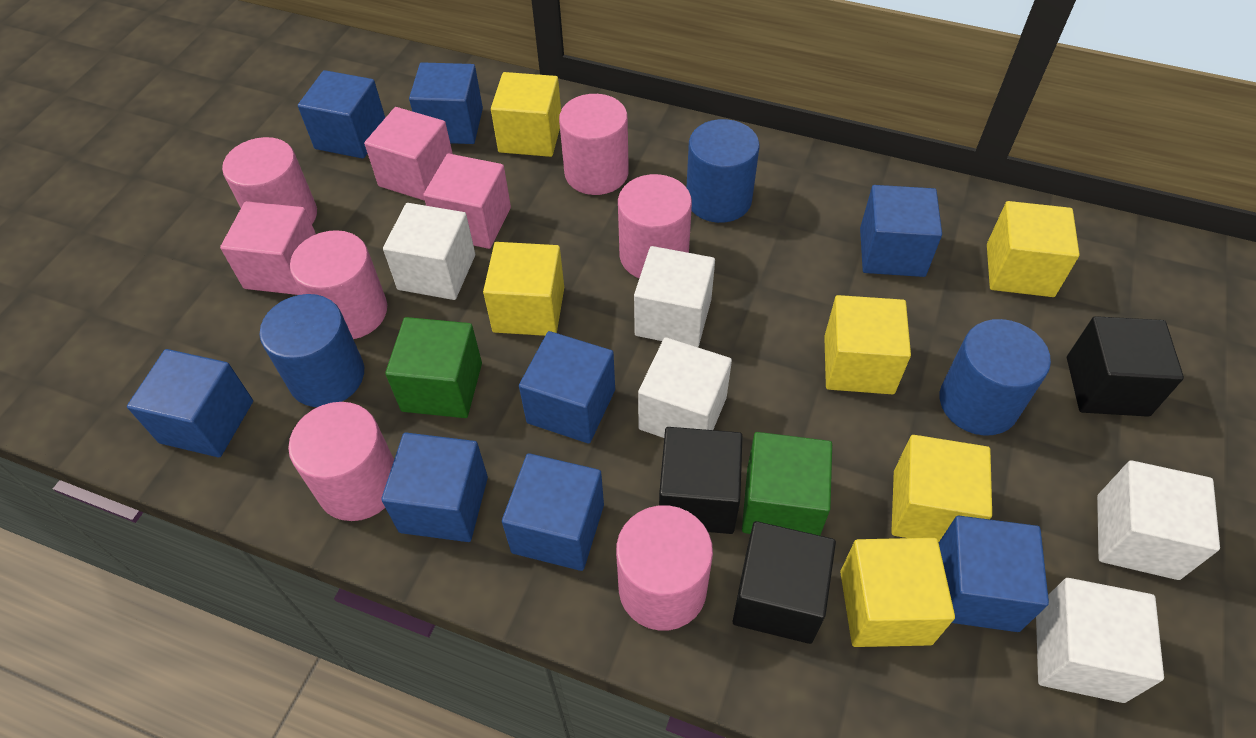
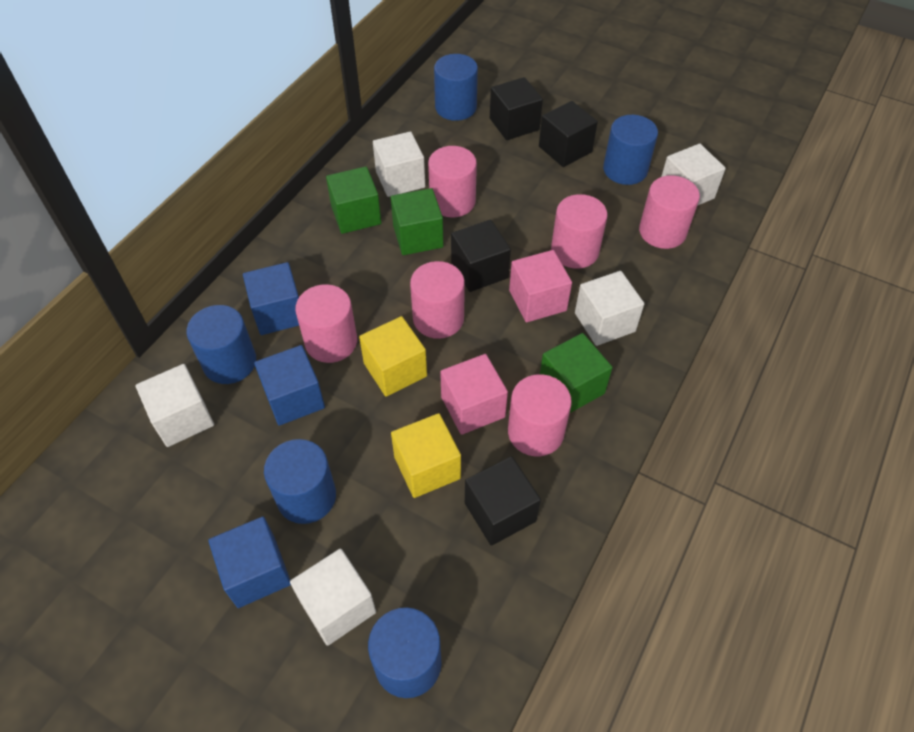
black cube: [659,427,743,534] [733,521,836,644] [1067,316,1184,417] = 3 -> [451,220,511,292] [465,456,541,546] [490,77,543,140] [539,101,598,167] = 4
blue cube: [127,349,253,457] [298,70,385,159] [381,433,488,542] [409,62,483,144] [502,453,604,571] [519,331,615,443] [860,185,942,277] [939,516,1049,632] = 8 -> [208,517,291,608] [243,262,299,335] [254,345,325,426] = 3
blue cylinder: [259,294,364,407] [686,119,760,223] [940,319,1051,436] = 3 -> [187,305,256,384] [264,439,336,524] [368,607,442,698] [434,54,478,121] [603,115,658,185] = 5
green cube: [385,317,482,418] [742,432,832,536] = 2 -> [326,166,381,234] [391,188,443,255] [540,333,612,413] = 3
pink cube: [220,201,316,295] [364,107,453,201] [423,154,511,249] = 3 -> [440,354,508,435] [509,250,572,322] = 2
yellow cube: [483,242,564,336] [491,72,561,157] [824,295,911,394] [840,538,955,647] [891,435,992,543] [987,201,1080,297] = 6 -> [359,316,427,397] [391,413,461,498] = 2

